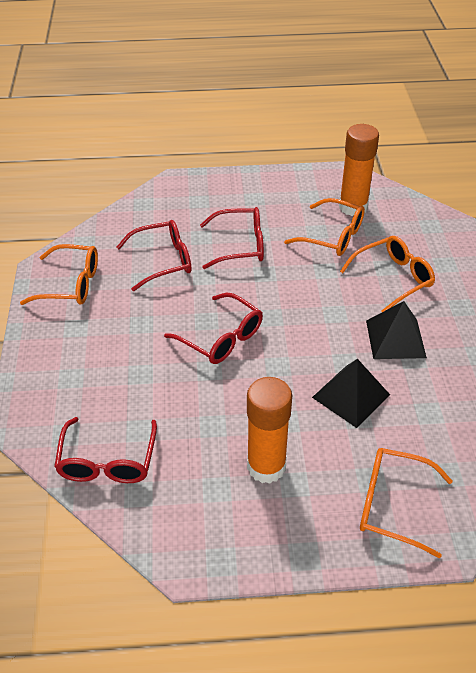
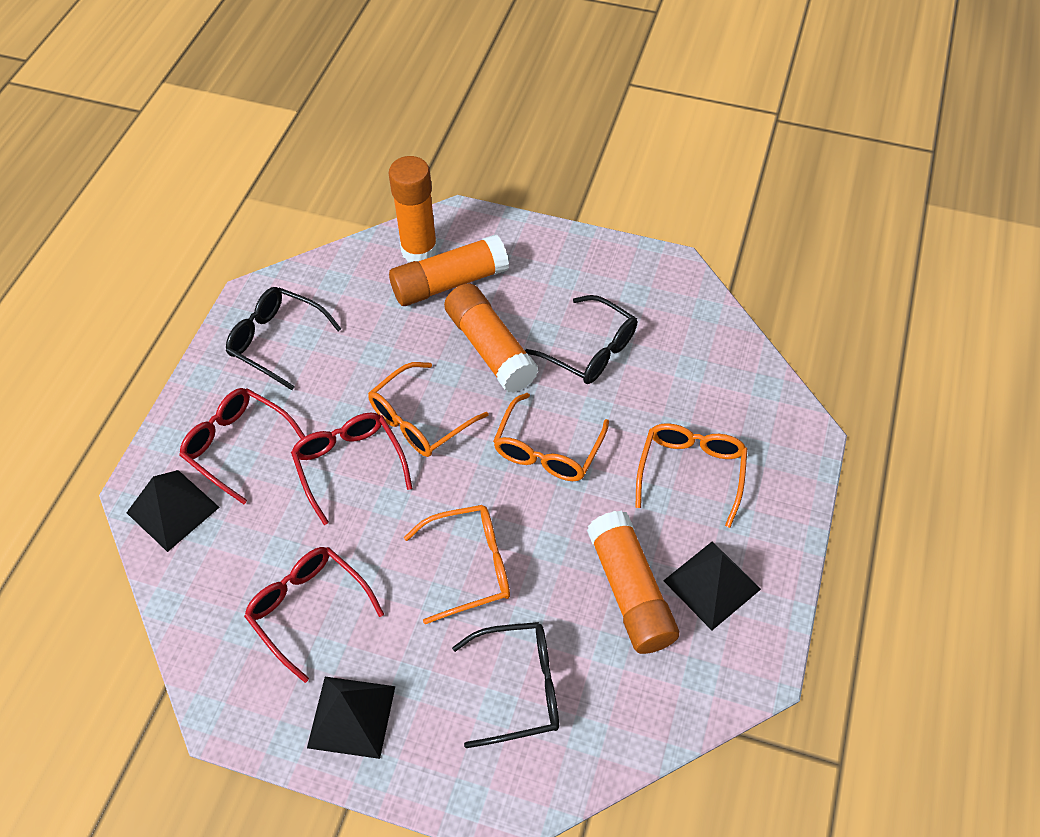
black glasses: none = 0 -> [226,287,341,390] [452,622,559,748] [525,295,637,384] = 3
black pyramid: [312,359,390,428] [366,301,427,359] = 2 -> [127,470,220,552] [307,677,395,759] [663,541,761,630] = 3
orange glue stick: [247,377,292,484] [339,124,379,216] = 2 -> [388,156,438,262] [389,234,509,306] [444,284,538,393] [587,510,680,654] = 4
red glasses: [54,417,157,483] [117,220,191,291] [164,293,263,364] [200,207,264,269] = 4 -> [179,388,305,504] [244,547,384,683] [291,413,413,525] = 3

